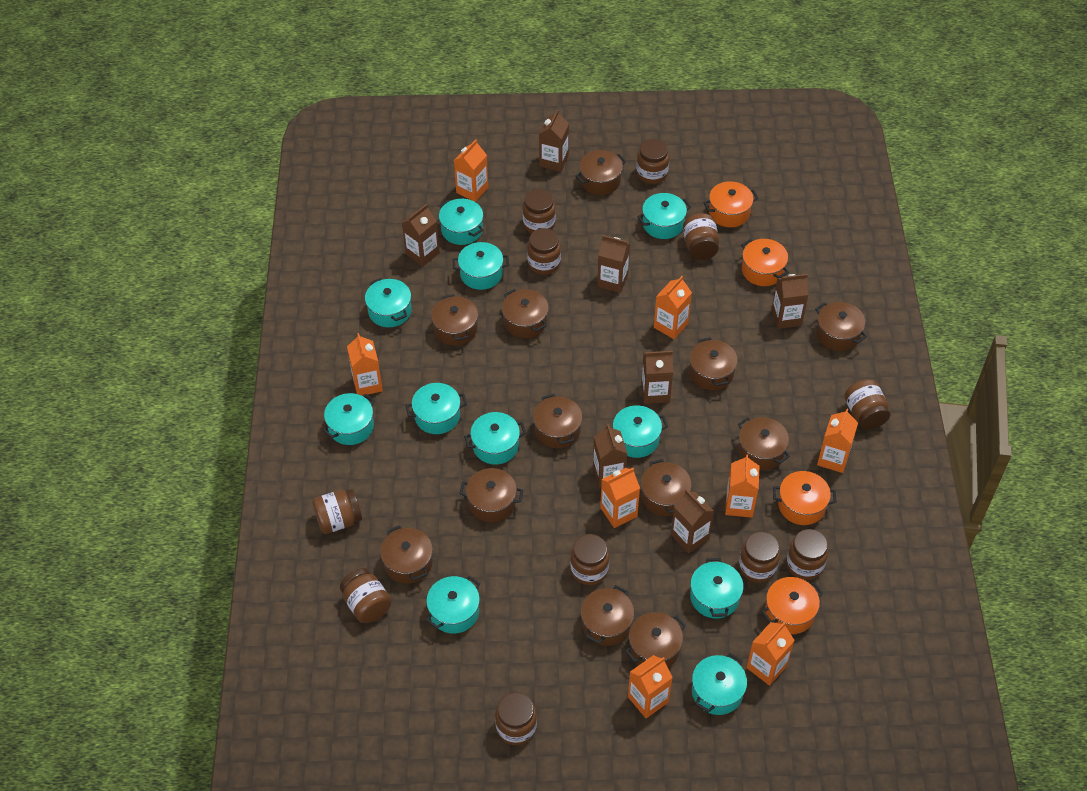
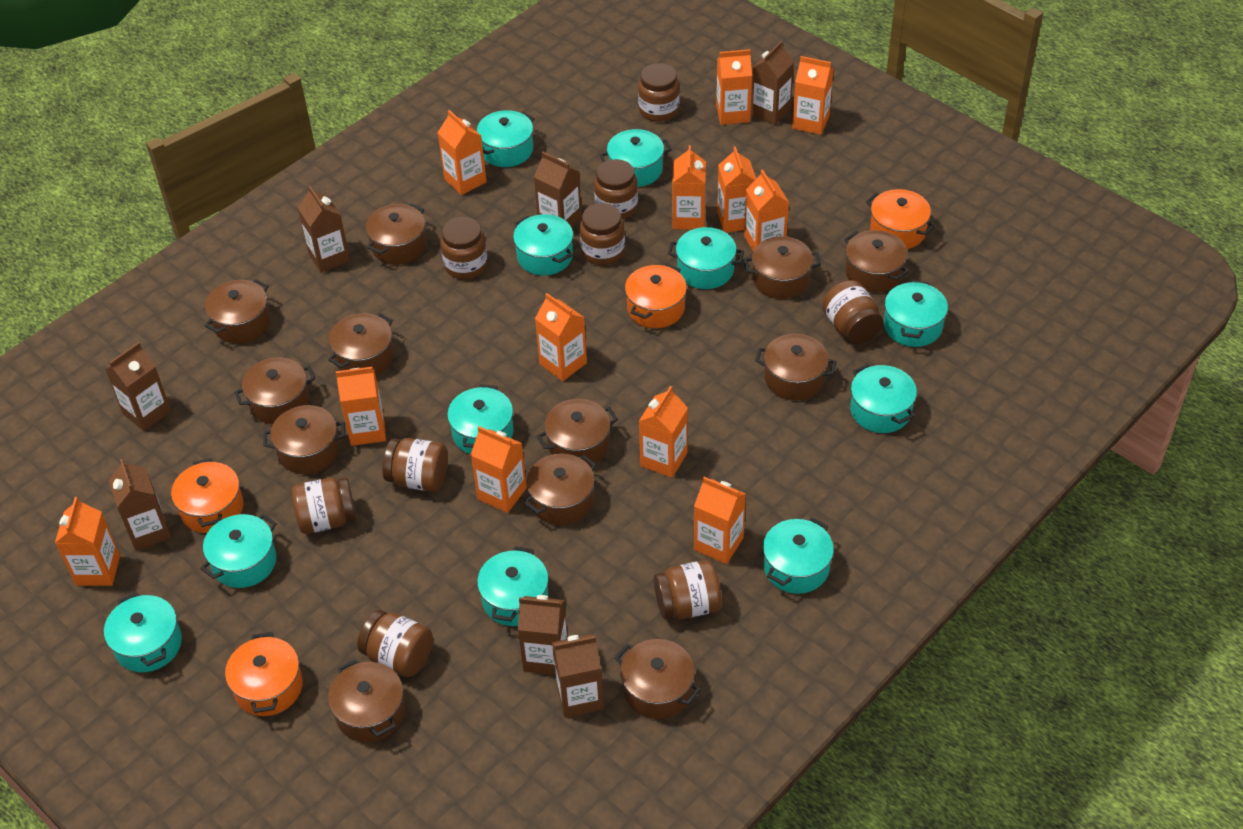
brown jar: [312,489,362,534] [340,568,392,623] [495,692,537,745] [523,189,556,233] [527,228,561,275] [570,534,609,585] [636,139,669,184] [683,213,719,260] [739,532,780,582] [786,529,828,580] [844,379,890,430] = 11 -> [292,477,356,534] [357,610,433,677] [382,438,448,492] [440,217,488,279] [580,203,625,265] [594,159,638,219] [638,63,679,122] [654,560,722,619] [822,280,883,344] = 9
orange carton: [347,333,383,396] [454,139,488,202] [600,468,640,528] [628,655,673,718] [654,276,692,339] [725,454,760,518] [747,622,795,686] [817,409,858,473] = 8 -> [55,497,120,586] [336,367,386,446] [438,110,487,195] [471,426,527,513] [535,293,587,381] [639,386,688,478] [672,145,706,230] [694,477,746,564] [716,49,752,125] [717,147,756,233] [744,169,789,251] [792,56,834,135] = 12

